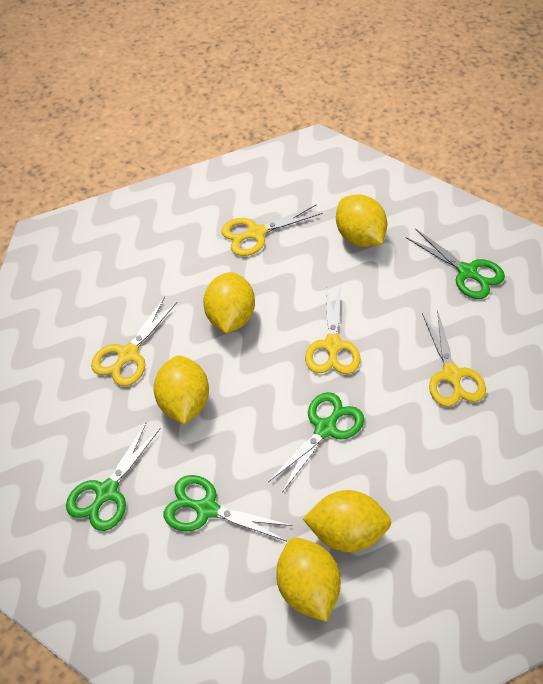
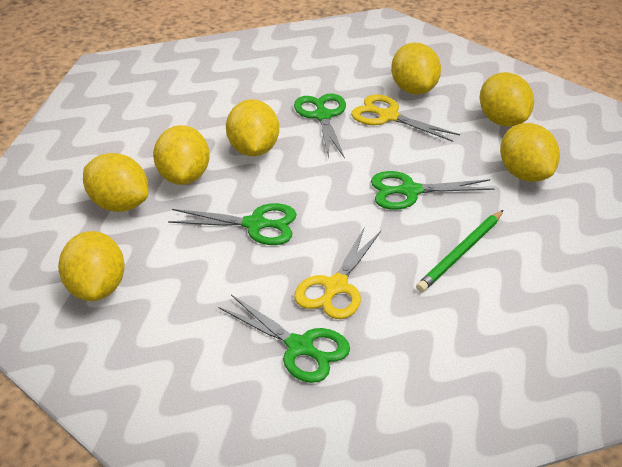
green pencil: none = 0 -> [416,210,503,292] = 1
yellow lemon: [153,356,209,425] [203,272,255,333] [276,538,341,622] [303,490,391,552] [336,194,387,247] = 5 -> [58,231,125,301] [83,153,149,212] [153,125,210,185] [226,99,279,156] [391,43,441,95] [480,72,534,127] [500,123,560,182] = 7
yellow scissors: [91,297,177,386] [221,205,323,256] [305,285,361,374] [422,310,486,407] = 4 -> [294,228,381,319] [351,94,460,142] = 2

